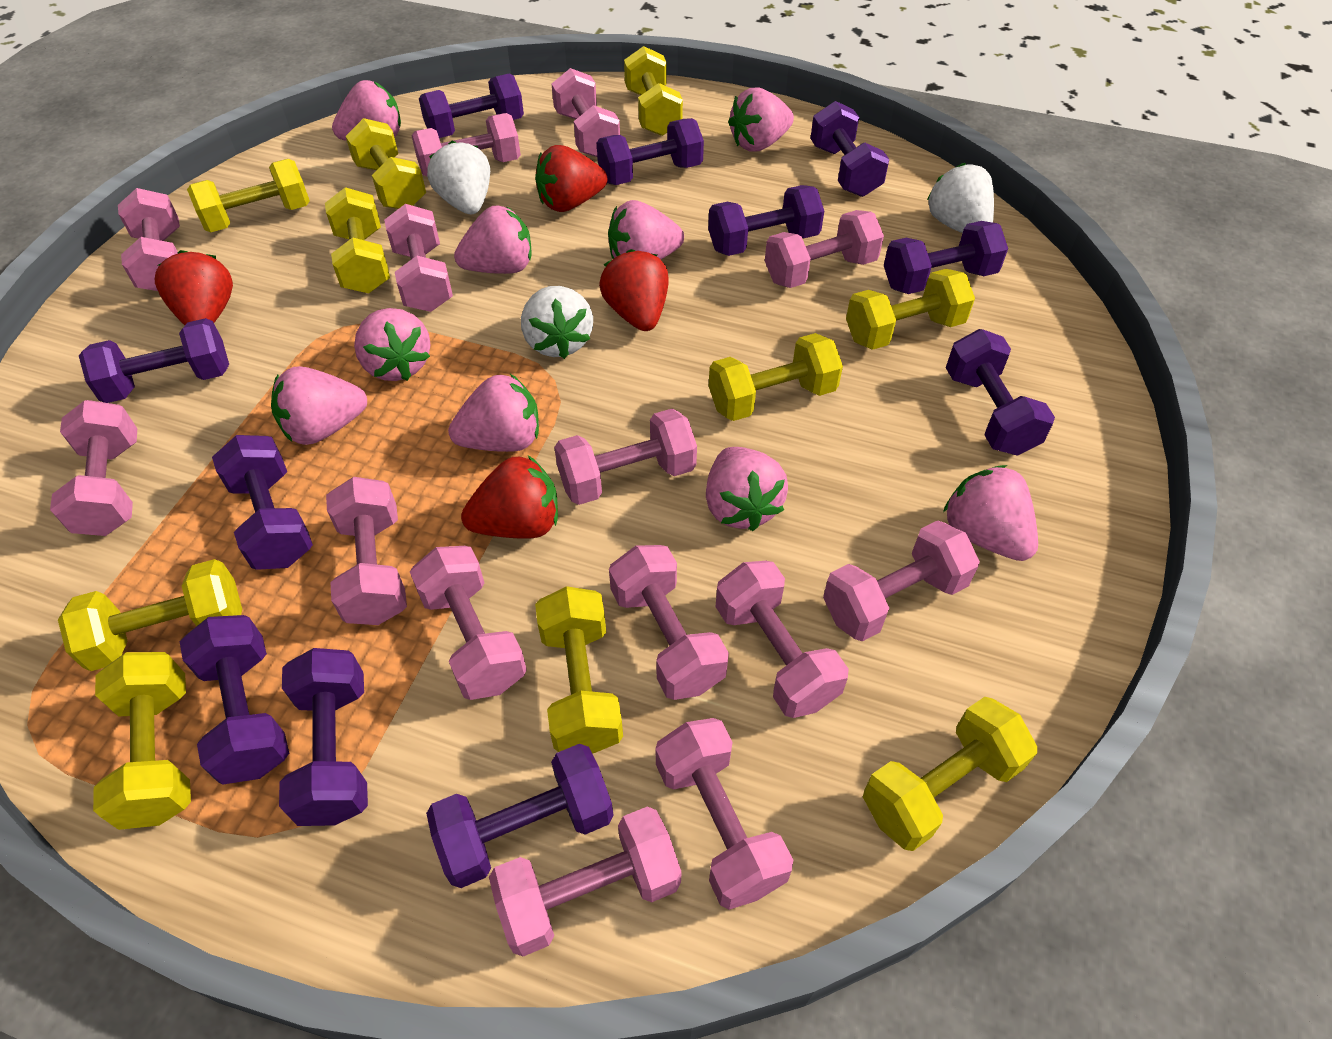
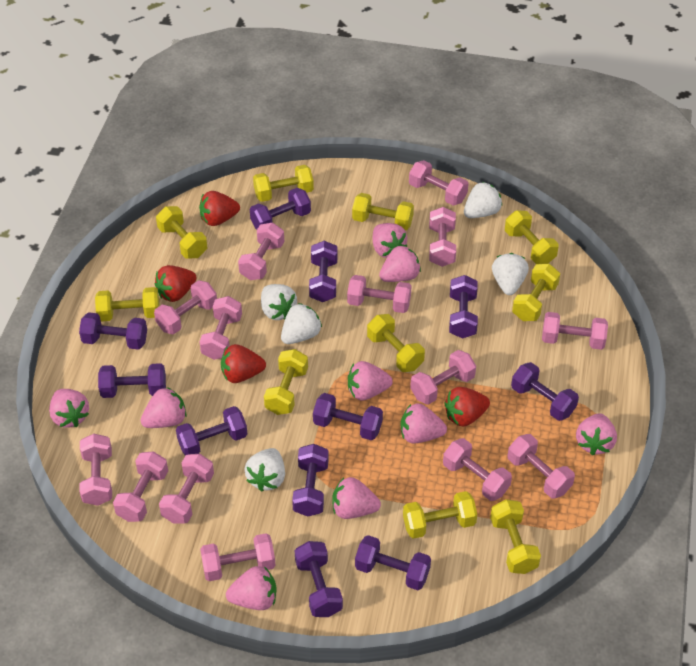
white strawberry: [427,141,490,214] [521,286,593,359] [927,163,994,233] = 3 -> [245,448,285,492] [261,284,297,320] [281,303,322,344] [464,182,502,218] [492,253,529,295] = 5

